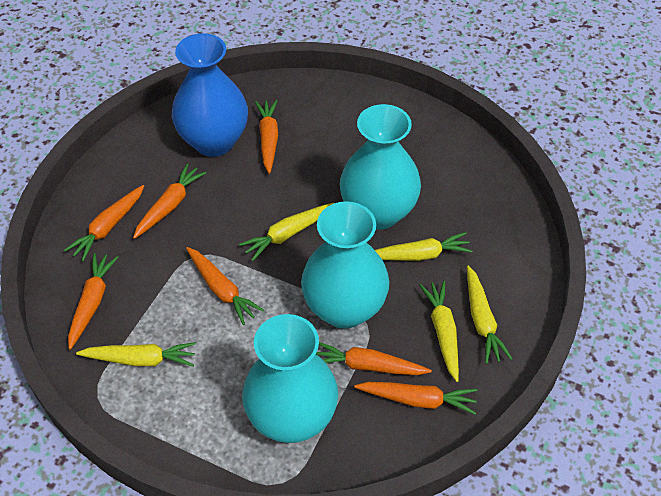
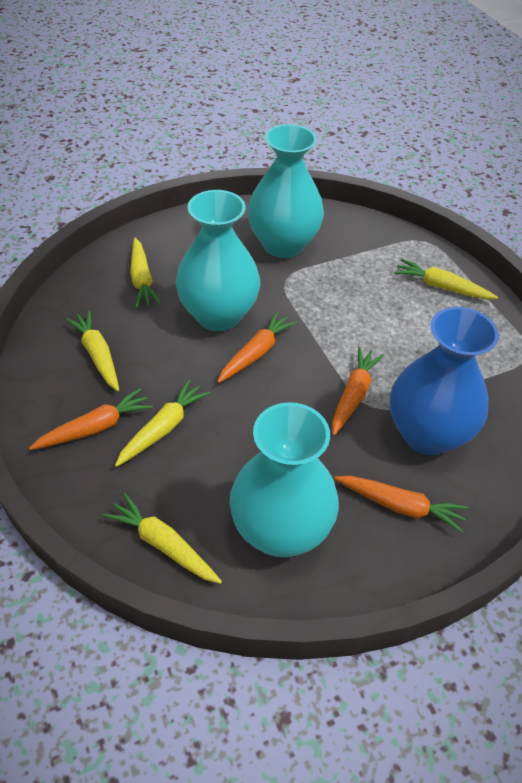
orange carrot: [64,185,144,262] [68,253,118,350] [133,163,206,239] [186,247,264,325] [255,100,278,174] [316,342,432,375] [354,382,477,414] = 7 -> [29,388,153,450] [217,311,298,383] [332,347,384,436] [334,476,468,533] = 4

